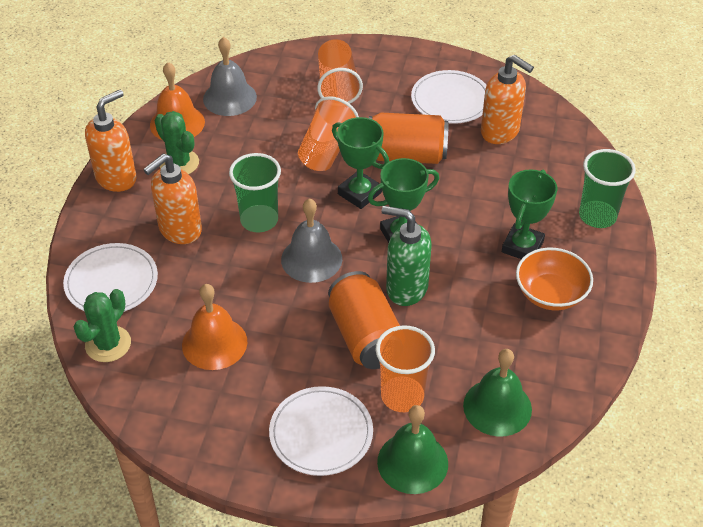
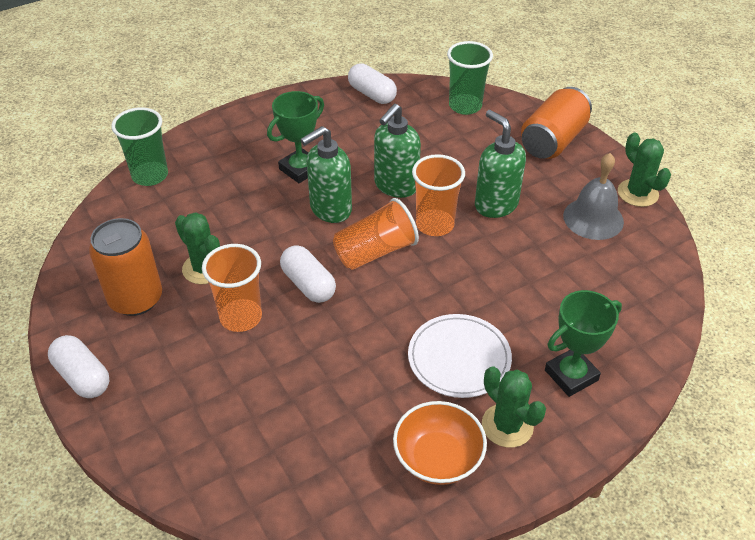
green bell: [377,405,448,494] [463,349,532,437] = 2 -> none = 0
green cactus: [74,289,131,362] [155,111,199,174] = 2 -> [175,212,220,284] [482,367,546,448] [618,133,671,207] = 3
green soap dispenser: [382,206,432,306] = 1 -> [300,126,352,223] [374,104,421,198] [475,110,526,218] = 3
green trophy: [332,117,389,209] [368,158,439,243] [502,169,557,259] = 3 -> [267,91,324,183] [545,290,622,397] = 2
grey bell: [203,37,257,116] [281,198,342,283] = 2 -> [563,153,624,240] = 1
orange bell: [150,62,205,140] [182,284,247,370] = 2 -> none = 0
orange soap dispenser: [85,89,136,192] [143,154,202,244] [481,55,534,144] = 3 -> none = 0
white capsule: none = 0 -> [48,335,110,398] [280,245,336,303] [348,63,397,104] = 3
white plate: [63,243,158,312] [269,386,373,476] [411,70,487,124] = 3 -> [408,314,512,398] = 1

